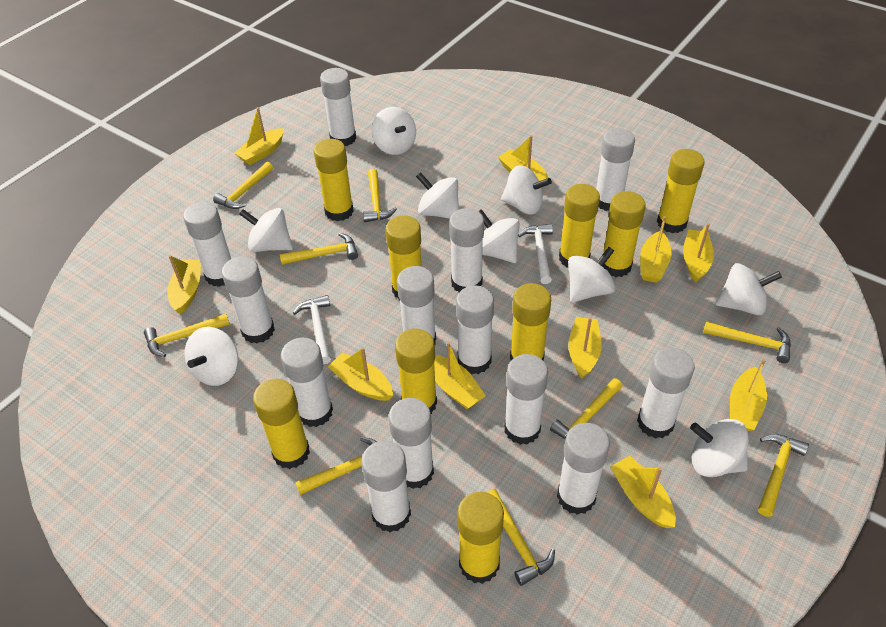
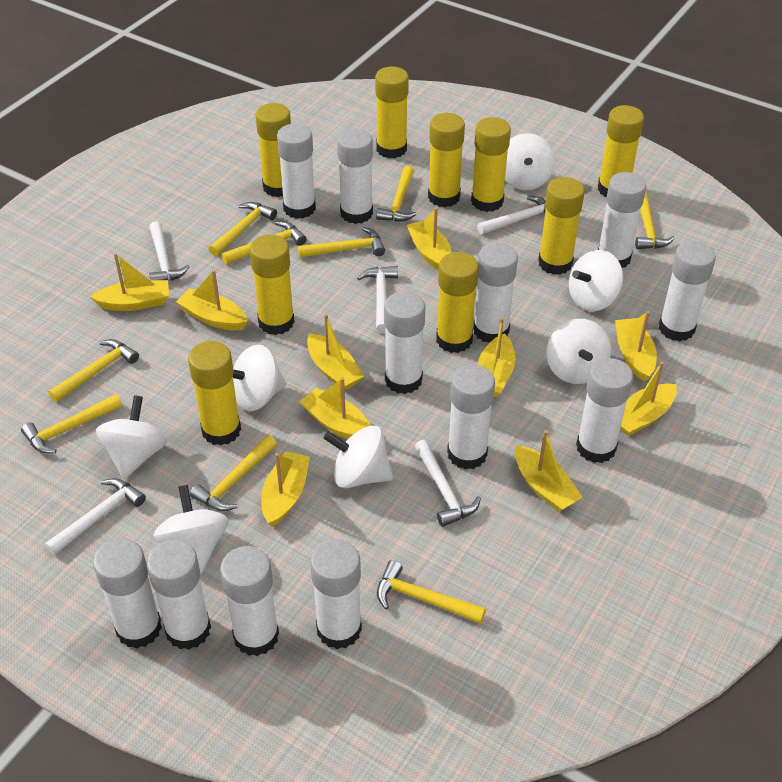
white glue stick: [183,202,231,287] [222,256,275,344] [281,338,333,427] [320,68,356,146] [361,441,411,532] [388,398,434,489] [397,266,436,345] [449,208,484,292] [456,285,494,374] [504,354,548,445] [557,423,610,515] [596,128,635,211] [637,347,695,439] = 13 -> [93,538,162,649] [147,540,211,650] [220,546,279,656] [277,124,316,219] [310,539,362,649] [337,128,373,224] [384,291,425,394] [447,364,495,470] [473,243,518,343] [576,358,633,463] [598,172,646,268] [659,241,716,342] = 12
white hammer: [293,295,331,364] [518,224,553,284] = 2 -> [45,478,146,555] [149,221,190,281] [357,266,398,333] [415,439,481,527] [477,196,546,235] = 5
white spinning top: [185,327,238,386] [239,208,293,252] [372,107,416,155] [416,172,459,219] [478,209,520,263] [501,165,552,215] [568,247,616,303] [690,419,749,477] [716,263,782,315] = 9 -> [96,395,167,479] [153,485,229,574] [233,345,287,411] [323,426,393,488] [505,133,555,190] [546,319,611,384] [569,250,623,311] = 7

